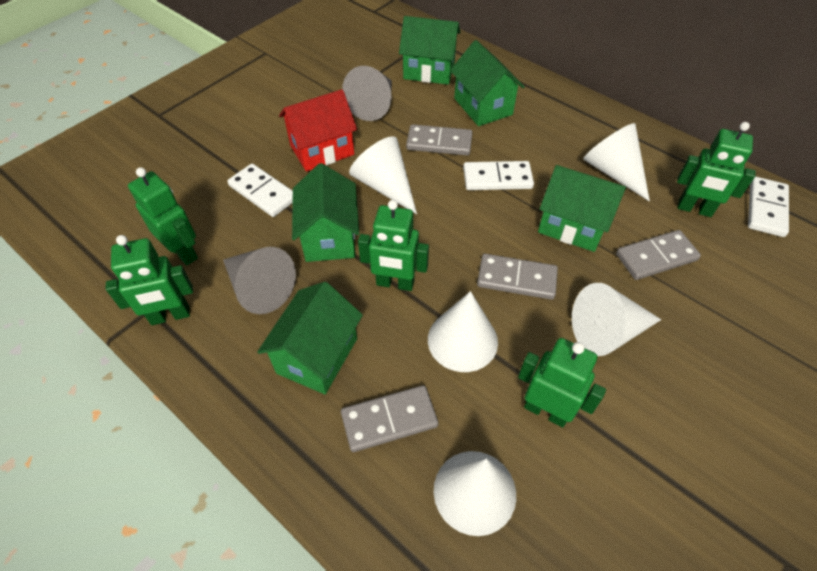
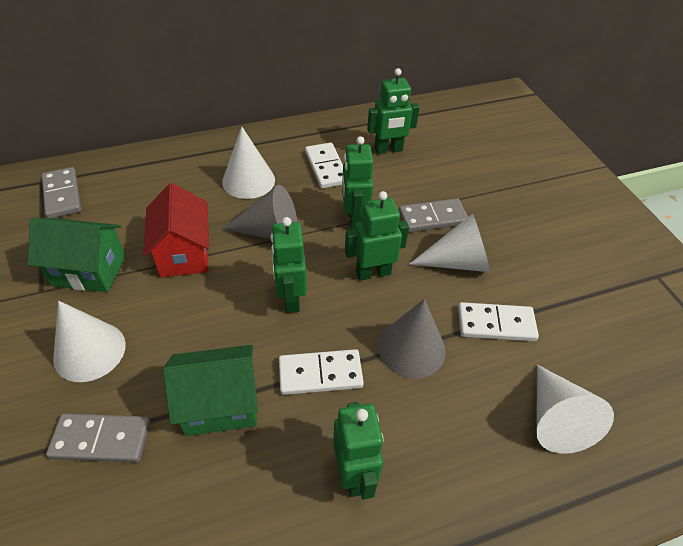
green house: [257,282,363,394] [292,163,359,262] [399,16,460,85] [450,40,525,126] [538,165,626,252] = 5 -> [28,218,126,292] [163,345,258,436] = 2
grey domino: [341,385,438,452] [406,124,473,156] [477,254,558,300] [616,230,701,280] = 4 -> [42,167,81,218] [46,413,150,463] [399,198,468,232] = 3
white cone: [349,136,417,214] [428,291,498,372] [434,451,516,536] [572,283,661,356] [583,123,650,201] = 5 -> [53,301,126,382] [222,126,275,199] [409,214,490,272] [536,365,614,454] = 4

